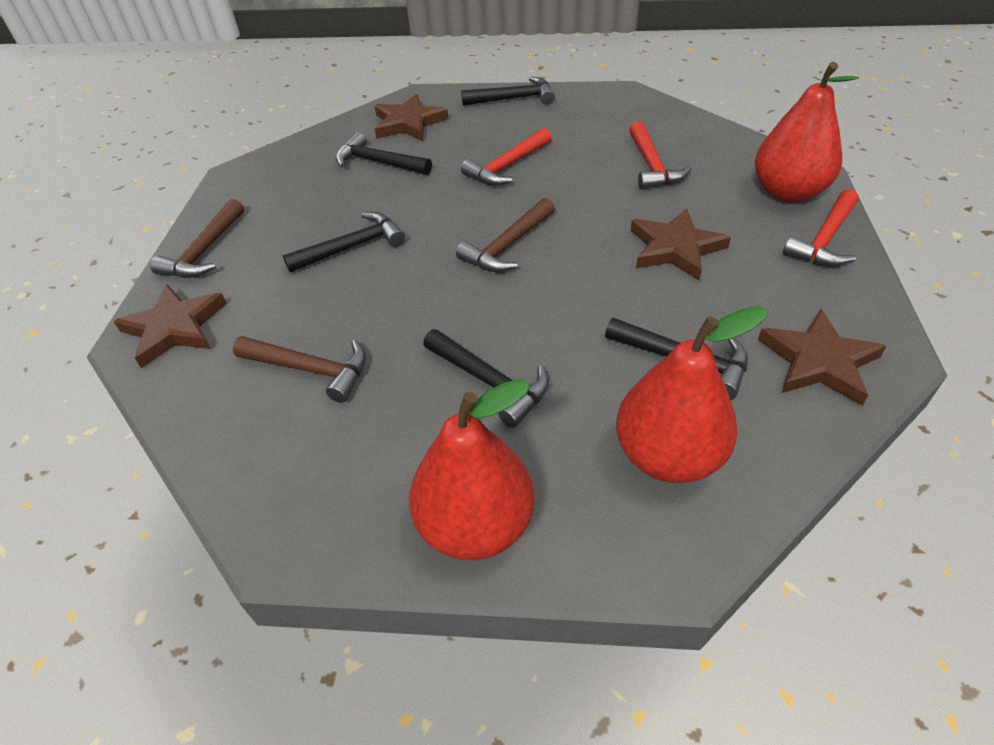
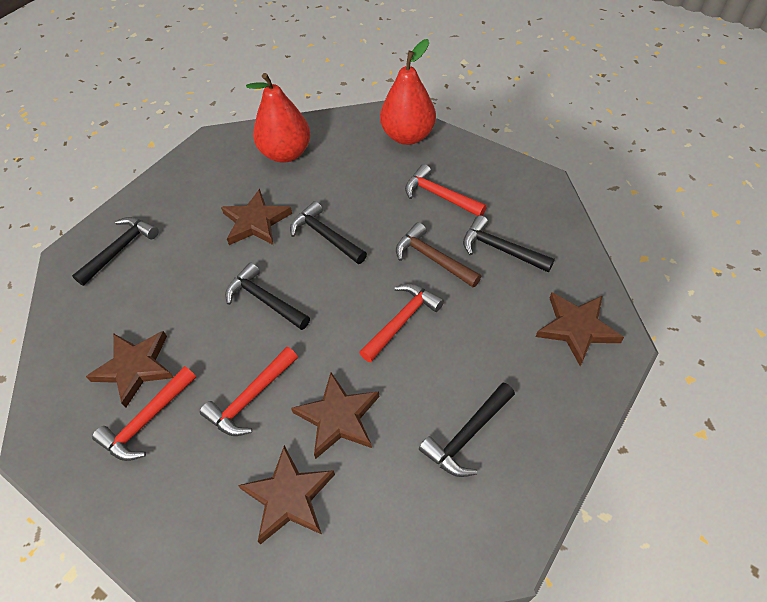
brown hammer: [150,199,244,278] [233,336,366,403] [456,198,555,272] = 3 -> [396,222,481,287] = 1
brown star: [113,284,227,368] [375,94,448,141] [631,208,731,280] [758,309,886,406] = 4 -> [86,331,173,408] [221,189,292,245] [238,445,335,544] [291,372,379,459] [536,292,624,366] = 5
red hammer: [461,128,552,186] [629,121,692,189] [783,189,859,266] = 3 -> [92,366,196,461] [200,347,298,436] [359,284,444,362] [405,164,487,216] = 4
red pear: [409,379,535,560] [616,306,768,483] [755,62,859,203] = 3 -> [246,73,311,163] [380,39,436,145] = 2

